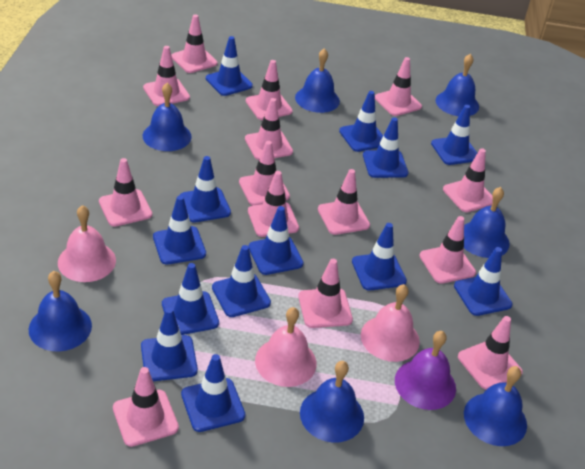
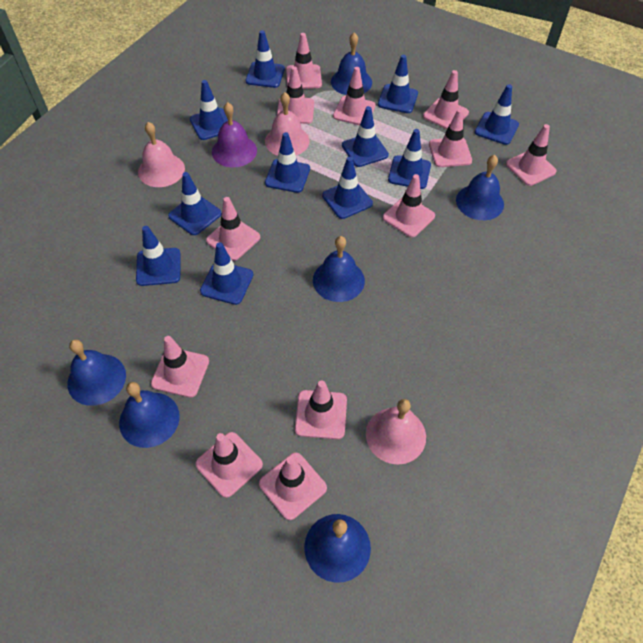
blue bell: [29,271,92,351] [143,83,192,151] [295,48,340,113] [300,361,364,443] [436,54,479,116] [464,187,510,258] [464,366,527,446] = 7 -> [67,339,126,406] [119,382,180,448] [304,514,371,583] [313,236,365,302] [331,32,372,95] [456,155,504,220] = 6
blue traffic cone: [141,307,198,381] [153,195,206,265] [162,263,219,335] [180,156,231,223] [181,354,245,432] [206,36,253,96] [212,245,271,317] [248,206,304,275] [339,91,383,152] [352,223,407,291] [363,117,408,178] [431,105,477,165] [454,247,513,316] = 13 -> [136,226,180,286] [168,172,222,235] [190,80,228,140] [200,242,253,305] [246,30,285,88] [265,132,310,193] [322,157,373,219] [342,106,389,167] [378,55,418,113] [388,129,431,189] [475,84,519,145] = 11
pink traffic cone: [99,158,152,227] [113,367,179,447] [143,46,190,106] [171,14,217,73] [239,141,290,205] [245,98,293,160] [246,60,293,120] [248,171,299,237] [298,259,353,328] [318,169,370,235] [375,57,422,116] [419,216,476,284] [443,148,493,212] [458,316,523,390] = 14 -> [151,336,209,398] [195,432,263,498] [206,197,260,261] [259,452,327,520] [277,66,314,124] [286,33,322,89] [295,380,347,439] [333,67,376,125] [383,174,435,237] [423,70,469,129] [429,109,472,167] [506,124,557,186] = 12

